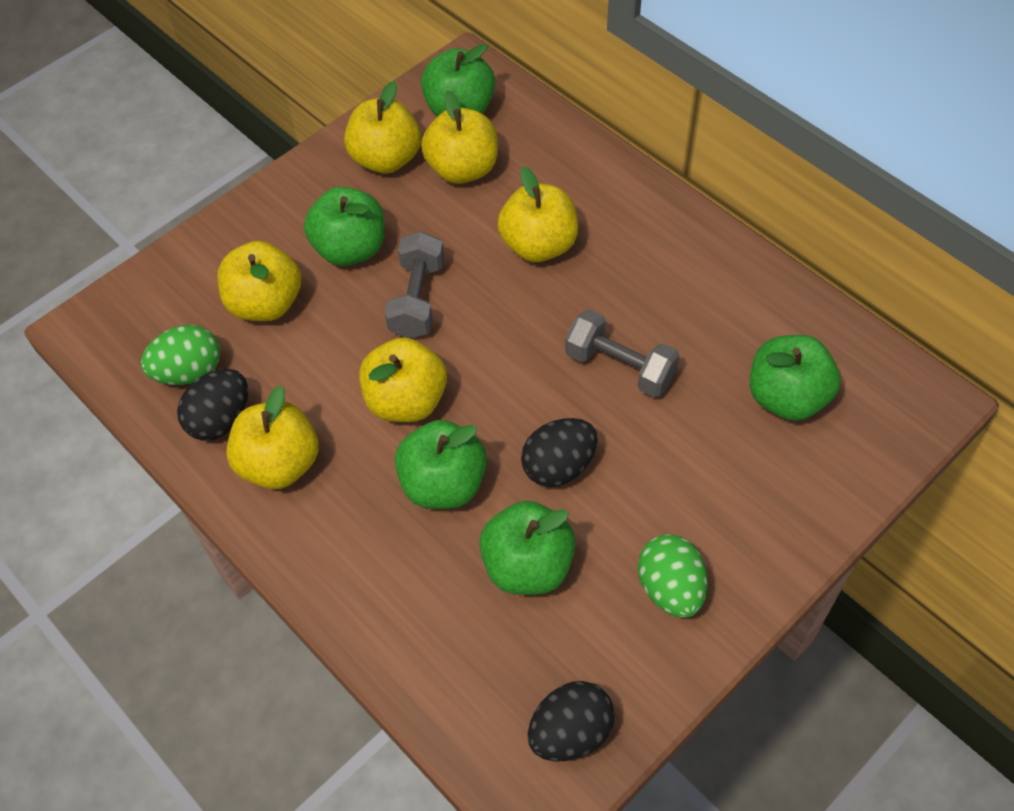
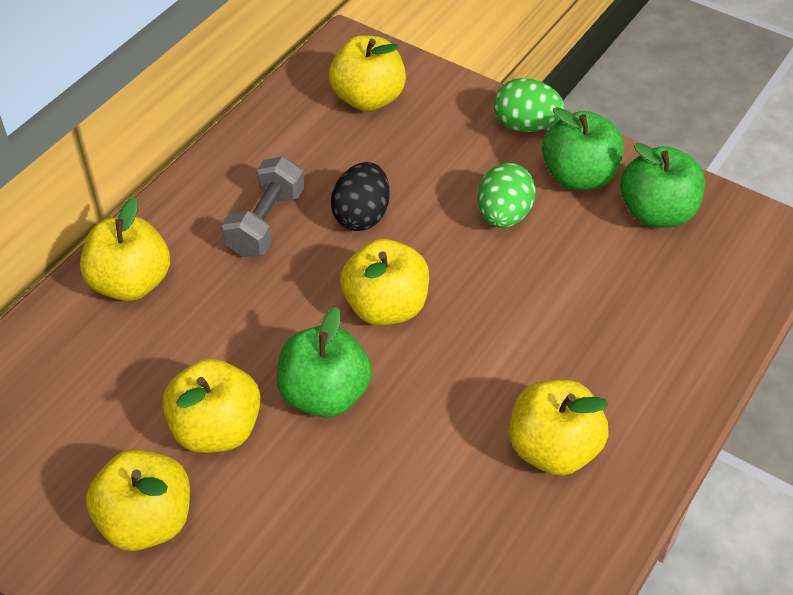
black egg: [177,369,248,441] [521,418,597,487] [528,681,615,761] = 3 -> [331,162,390,231] = 1
green apple: [304,187,384,266] [395,420,487,509] [421,44,495,117] [479,501,576,595] [749,335,840,421] = 5 -> [277,307,372,418] [542,107,624,190] [620,143,705,227] = 3
grey dumbbell: [385,231,444,339] [565,309,680,397] = 2 -> [222,156,304,257] = 1

